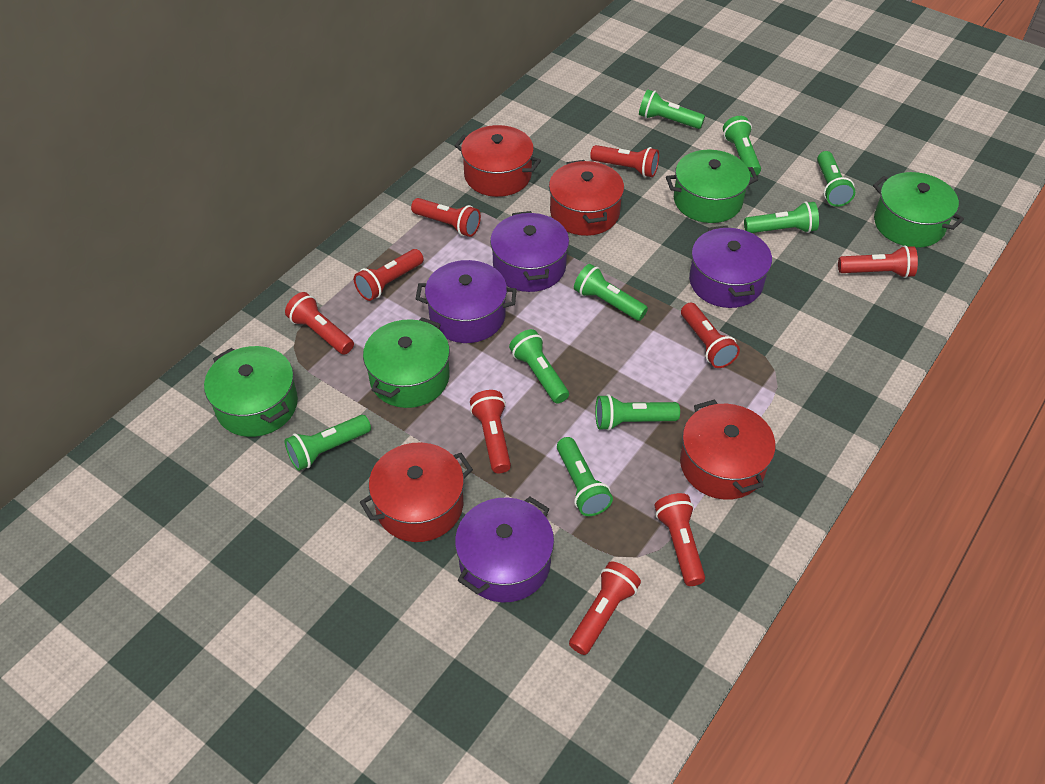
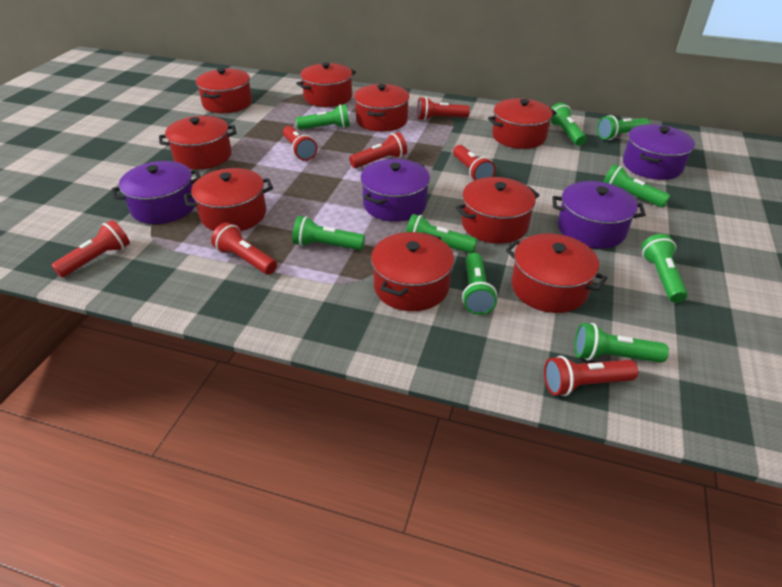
green pot: [204,346,298,437] [363,317,450,408] [666,150,758,223] [873,172,964,248] = 4 -> none = 0
red flashlight: [285,292,354,355] [354,249,424,301] [411,198,481,237] [470,390,511,473] [569,561,641,655] [590,145,659,177] [655,493,705,586] [681,303,740,368] [838,246,918,278] = 9 -> [51,220,130,277] [211,222,277,275] [283,126,317,161] [349,132,407,168] [417,97,470,121] [453,145,496,181] [544,356,638,396] = 7
red pot: [360,442,473,542] [455,125,541,197] [549,160,624,236] [680,399,776,500] = 4 -> [159,116,237,170] [184,168,273,231] [196,68,252,113] [296,62,356,107] [354,84,410,132] [371,232,454,311] [456,177,540,244] [488,98,557,149] [506,233,607,313] = 9

